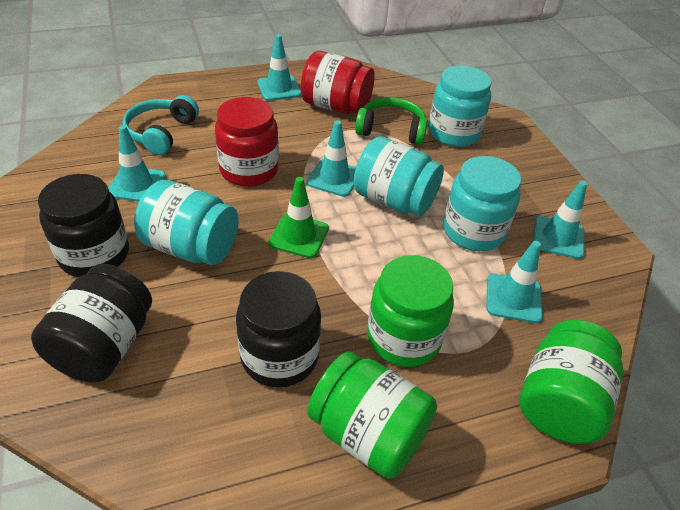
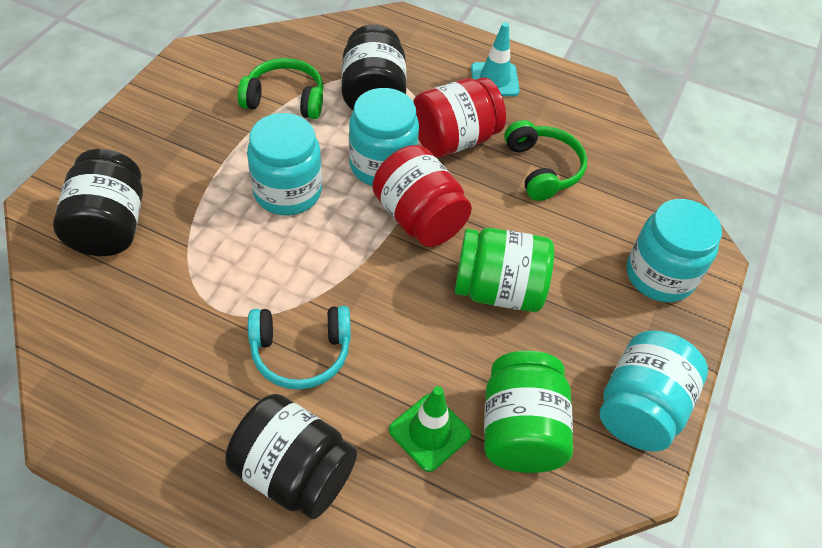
green headphones: [355,97,428,145] = 1 -> [237,58,323,119] [504,120,587,201] = 2
green jar: [307,352,437,479] [367,255,454,367] [520,320,624,444] = 3 -> [455,228,554,312] [484,351,573,473] = 2
turquoise traffic cone: [109,125,166,202] [257,34,301,101] [307,120,356,197] [486,241,543,323] [533,181,587,259] = 5 -> [471,22,520,96] = 1

